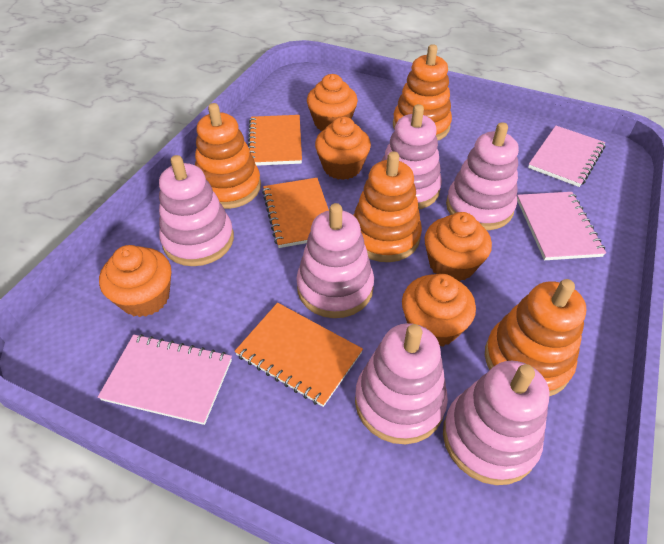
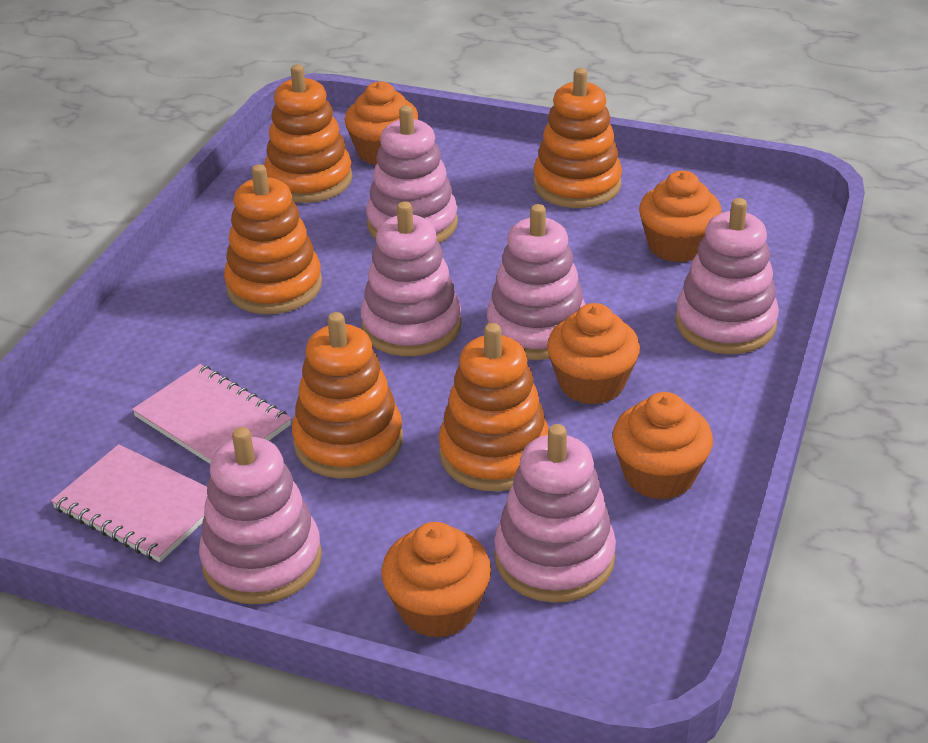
orange notebook: [235,303,363,407] [248,115,302,166] [262,178,329,248] = 3 -> none = 0
orange stacking toy: [195,103,261,209] [353,151,422,262] [393,44,452,140] [485,279,586,396] = 4 -> [224,164,322,314] [264,64,352,203] [292,312,403,479] [439,323,549,491] [533,68,622,208] = 5
pink notebook: [98,334,232,425] [517,192,606,260] [528,126,606,187] = 3 -> [51,444,207,562] [132,364,291,464] = 2

